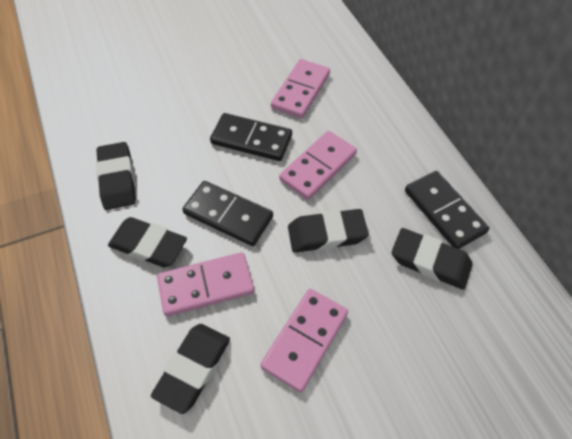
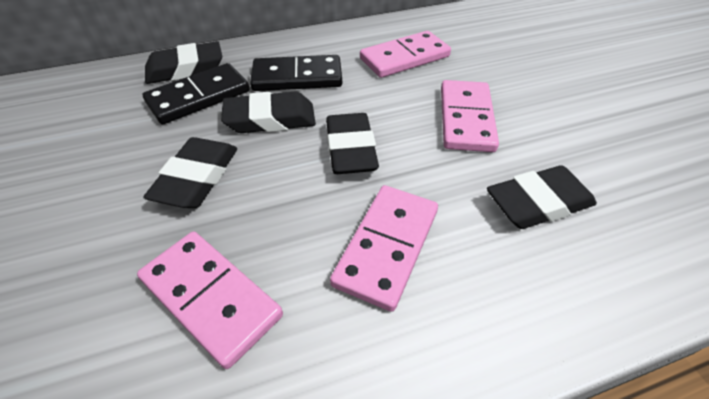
black domino: [182,181,273,246] [210,113,292,161] [405,171,489,249] = 3 -> [143,63,250,124] [250,55,342,91] = 2

